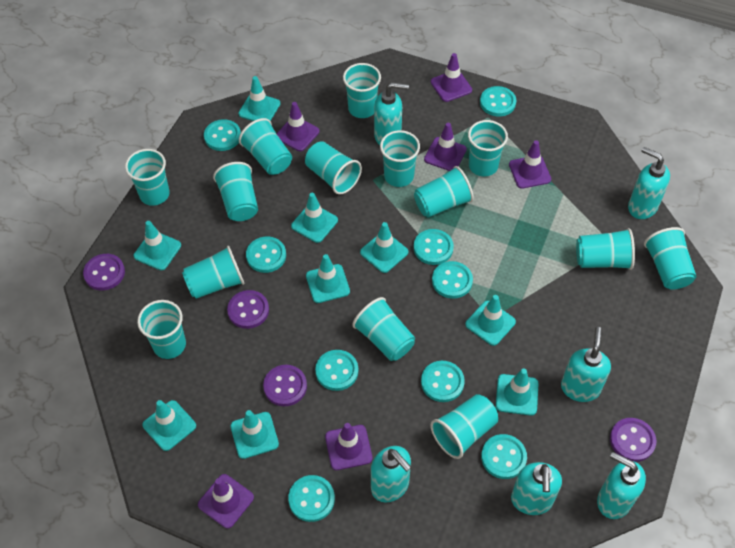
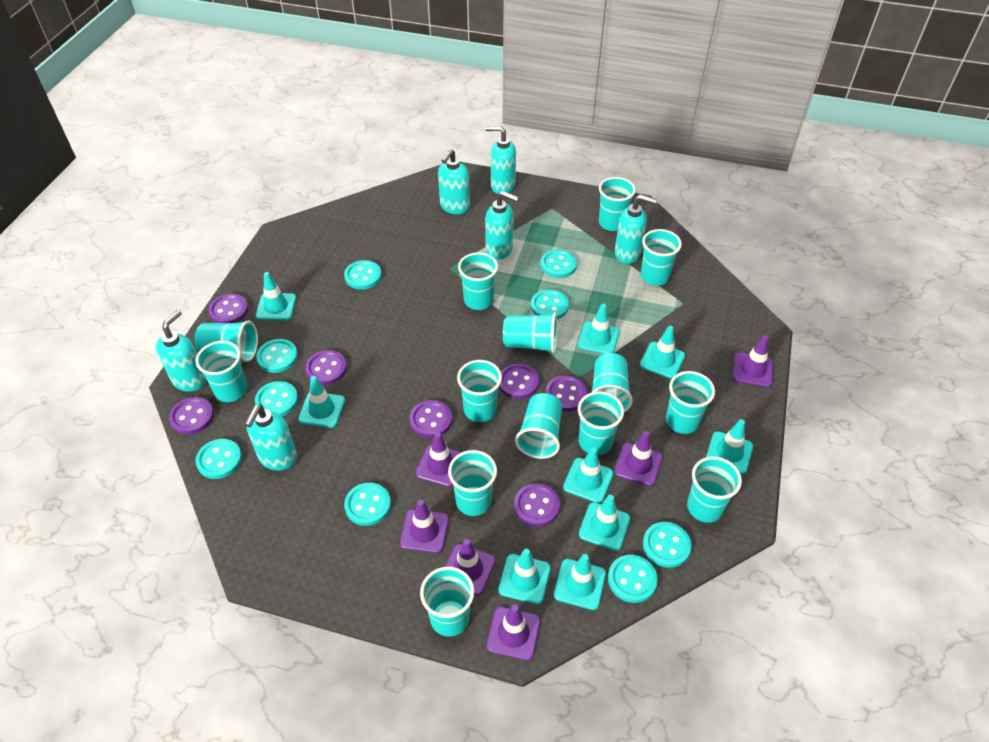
purple button: [83,254,125,291] [227,290,269,329] [263,365,307,406] [610,418,656,462] = 4 -> [169,397,214,434] [208,294,249,323] [305,350,347,385] [409,400,452,438] [499,364,539,399] [514,483,560,527] [546,375,587,412] = 7

